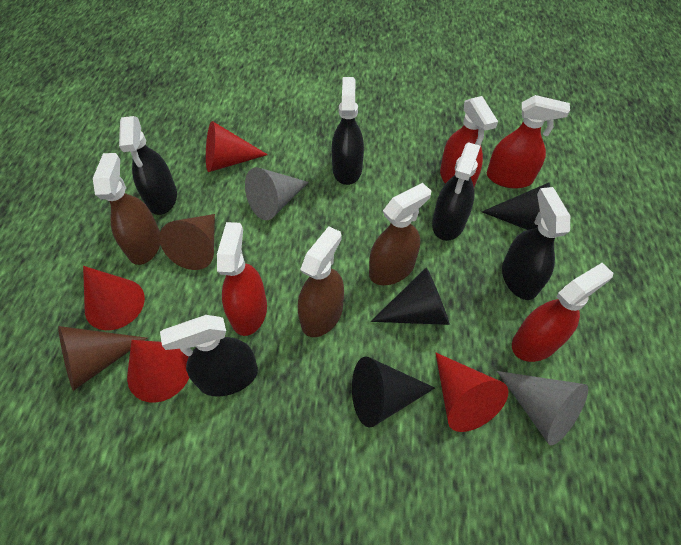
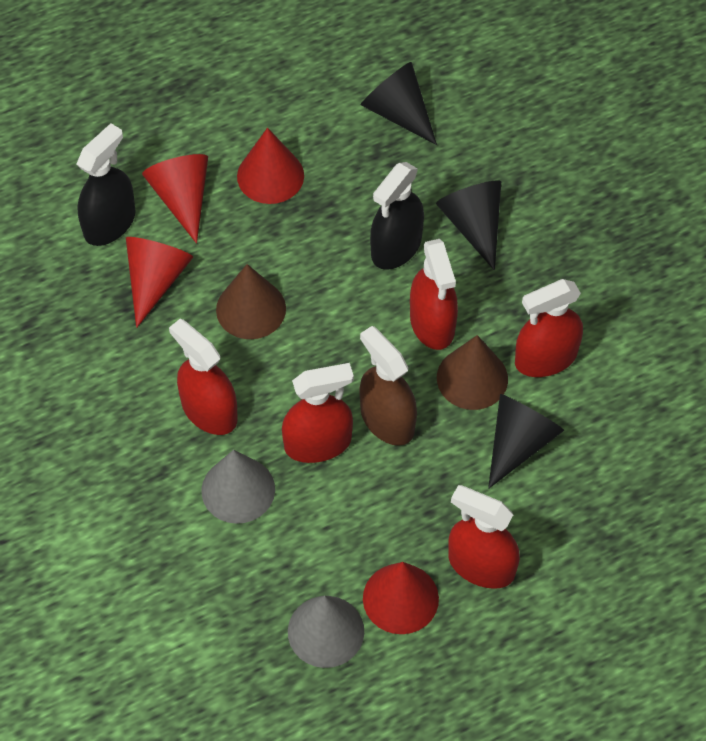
black spray bottle: [119,116,177,215] [160,315,258,397] [332,77,364,185] [432,142,480,241] [502,187,570,300] = 5 -> [76,123,135,246] [370,162,424,270] = 2
brown spray bottle: [93,153,160,265] [298,226,344,337] [369,183,431,285] = 3 -> [359,326,417,446] = 1
red spray bottle: [217,222,267,336] [440,96,498,187] [487,95,570,188] [512,263,613,362] = 4 -> [169,319,238,435] [282,363,354,463] [410,239,458,350] [448,485,520,589] [515,279,583,377] = 5

